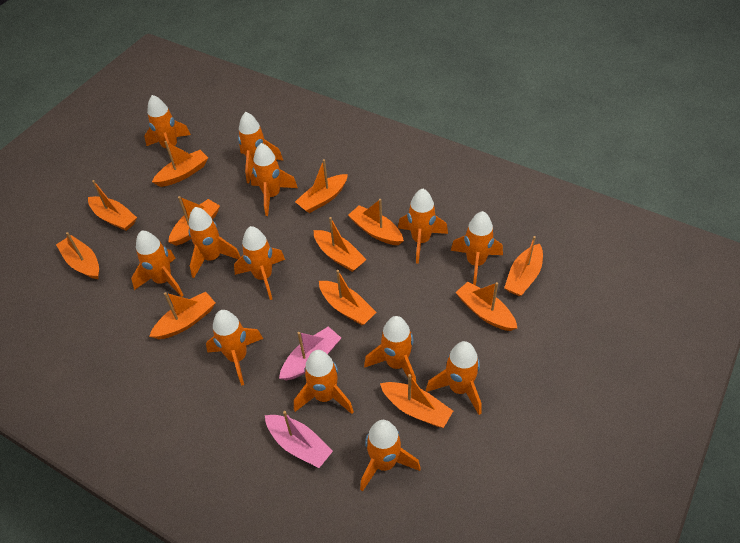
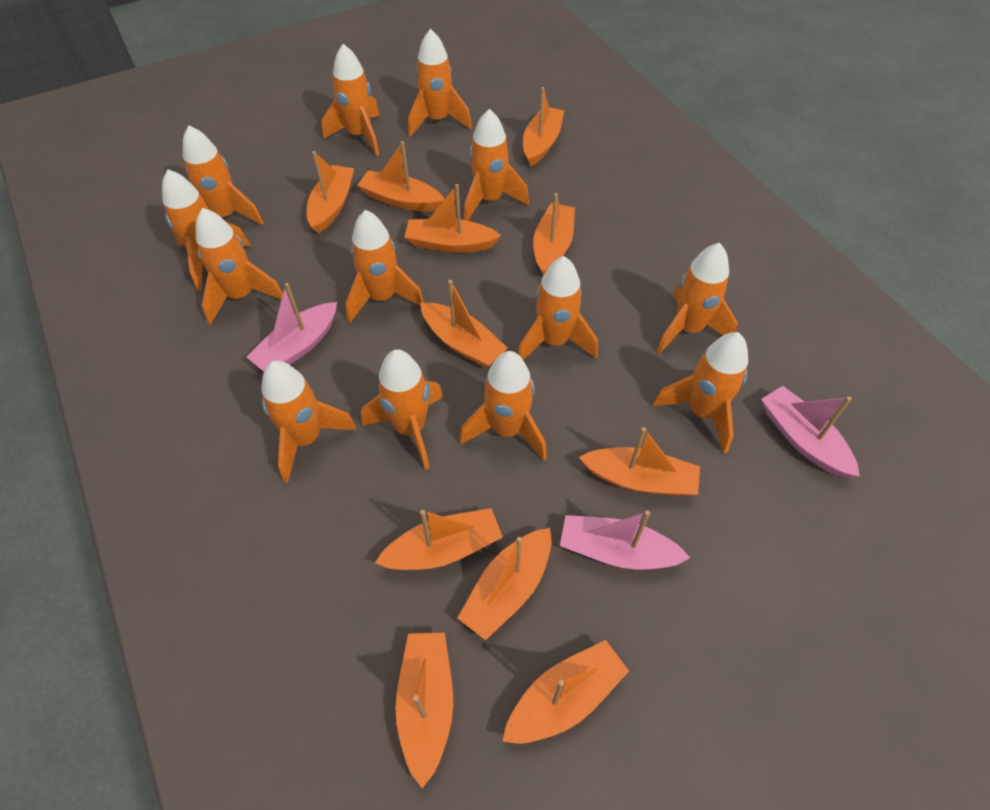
orange boat: [56,232,99,279] [88,180,137,231] [149,292,215,339] [152,141,208,187] [168,196,220,246] [295,159,348,213] [314,217,367,272] [319,270,377,325] [348,199,404,245] [380,374,453,428] [455,282,517,331] [504,236,543,296] = 12 -> [307,151,354,234] [357,141,444,212] [375,508,503,570] [395,633,453,788] [404,184,501,253] [420,280,507,368] [457,528,552,640] [502,640,629,744] [523,87,564,167] [533,193,575,276] [579,427,700,496] = 11
pink boat: [265,411,333,468] [279,326,341,380] = 2 -> [247,283,337,372] [560,510,690,569] [761,386,860,478] = 3

